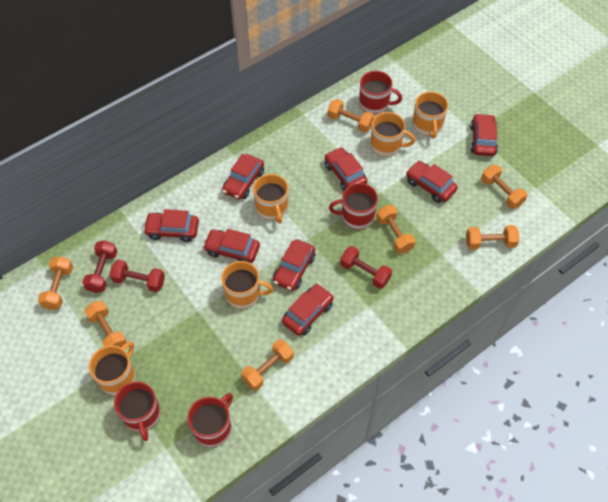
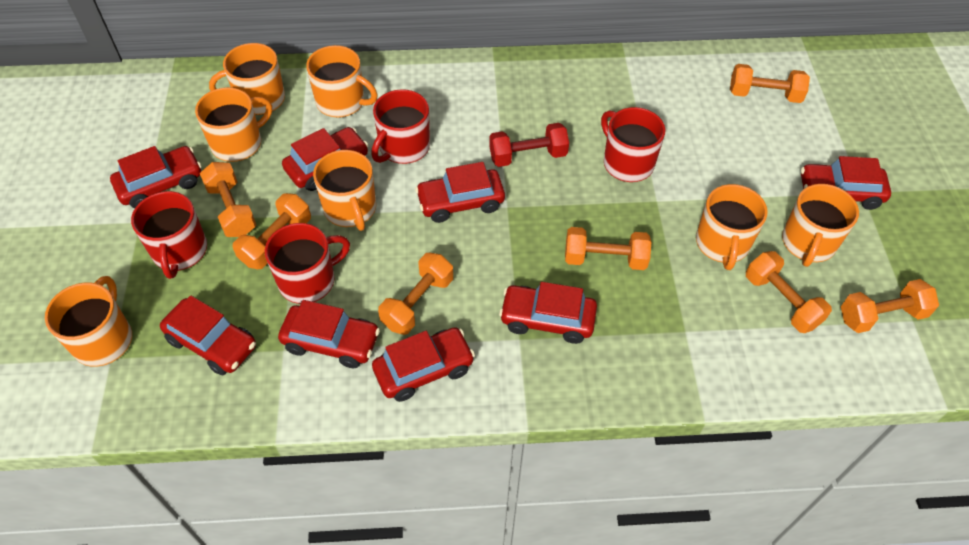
orange mug: [89,342,135,395] [221,261,273,309] [253,174,288,224] [370,112,416,157] [412,92,448,139] = 5 -> [45,276,132,367] [195,87,272,162] [209,43,285,115] [306,45,378,117] [313,150,376,231] [696,184,768,270] [782,184,859,267] = 7
red dumbbell: [82,240,117,293] [110,260,165,292] [340,246,392,289] = 3 -> [489,123,569,167] = 1

